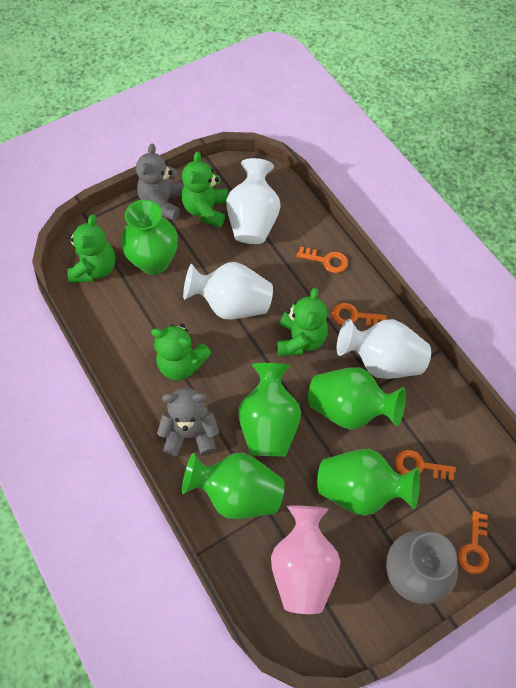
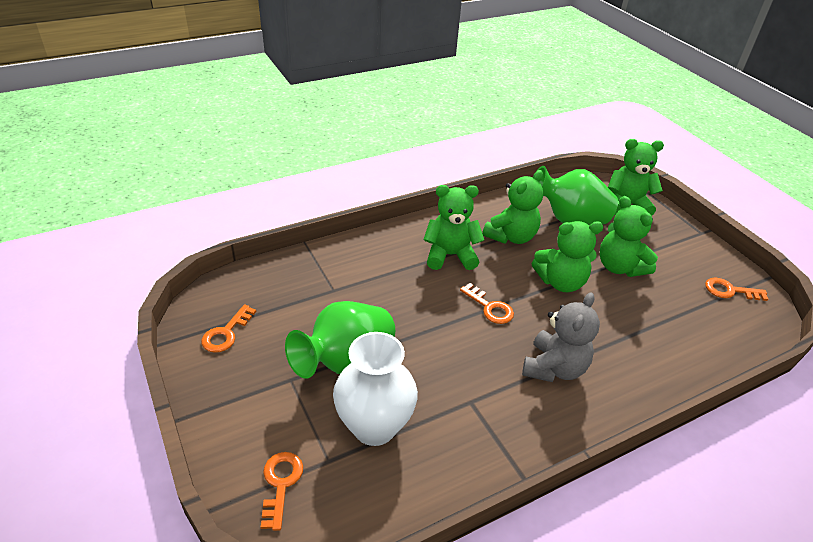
green teddy bear: [67,214,115,283] [151,324,212,380] [182,151,228,228] [277,288,328,356] = 4 -> [423,185,484,270] [482,170,543,244] [532,221,603,292] [600,196,658,277] [608,139,664,215] = 5
green vase: [121,200,178,275] [182,453,285,519] [238,363,301,457] [308,367,406,430] [317,449,420,516] = 5 -> [285,301,395,379] [538,166,618,225] = 2
grey teddy bear: [136,143,184,221] [157,388,219,456] = 2 -> [522,292,600,382] = 1
grey vase: [386,531,458,604] = 1 -> none = 0
pink vase: [271,506,340,614] = 1 -> none = 0
white vase: [183,262,273,319] [226,158,281,244] [337,319,431,379] = 3 -> [333,332,418,446] = 1

